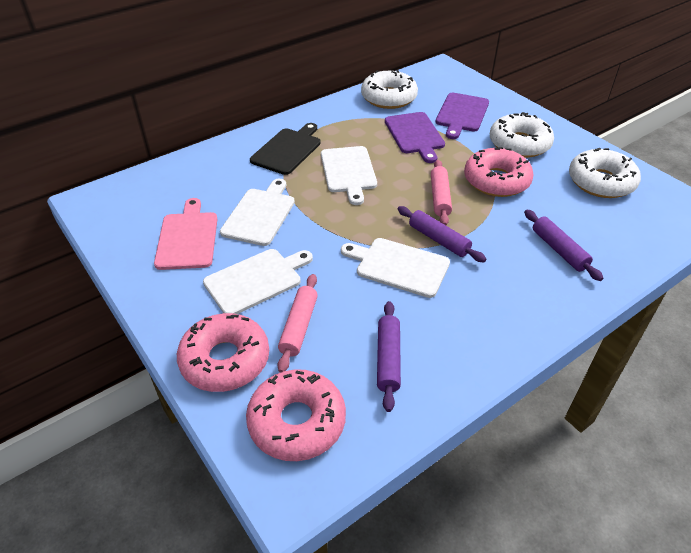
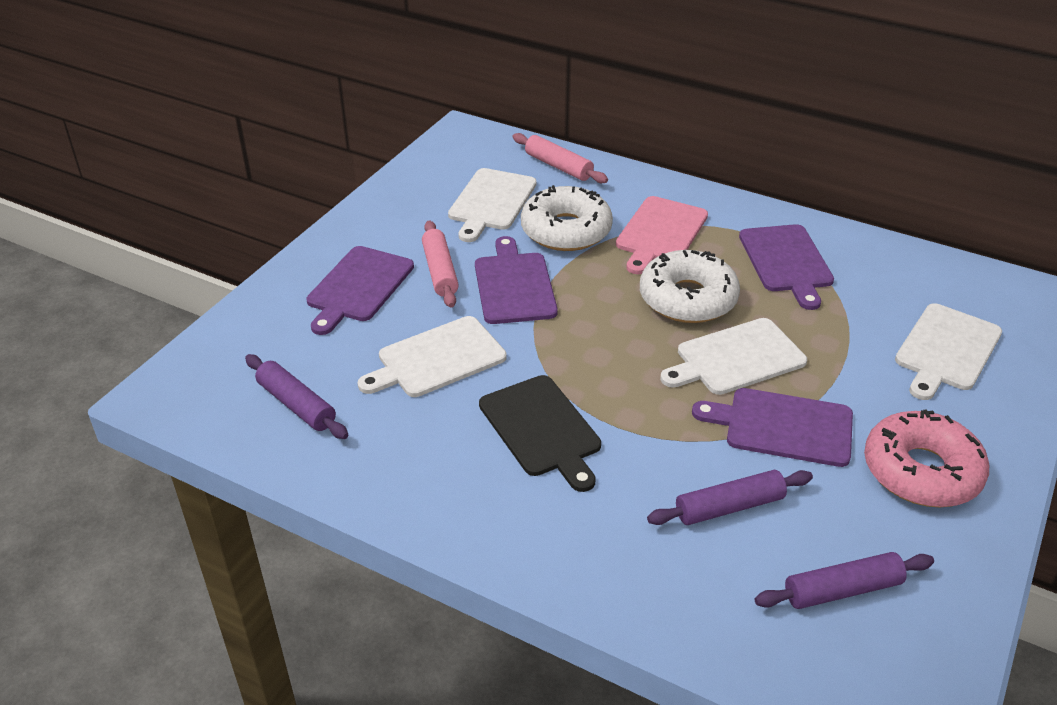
pink donut: [177,313,269,392] [246,369,346,461] [464,147,534,197] = 3 -> [864,409,989,507] = 1
purple cutting board: [385,112,445,163] [435,93,489,139] = 2 -> [306,246,414,335] [475,236,558,324] [692,388,853,467] [739,224,834,310] = 4
white donut: [361,70,418,109] [490,112,554,158] [569,148,641,198] = 3 -> [521,185,613,251] [640,250,740,323] = 2

